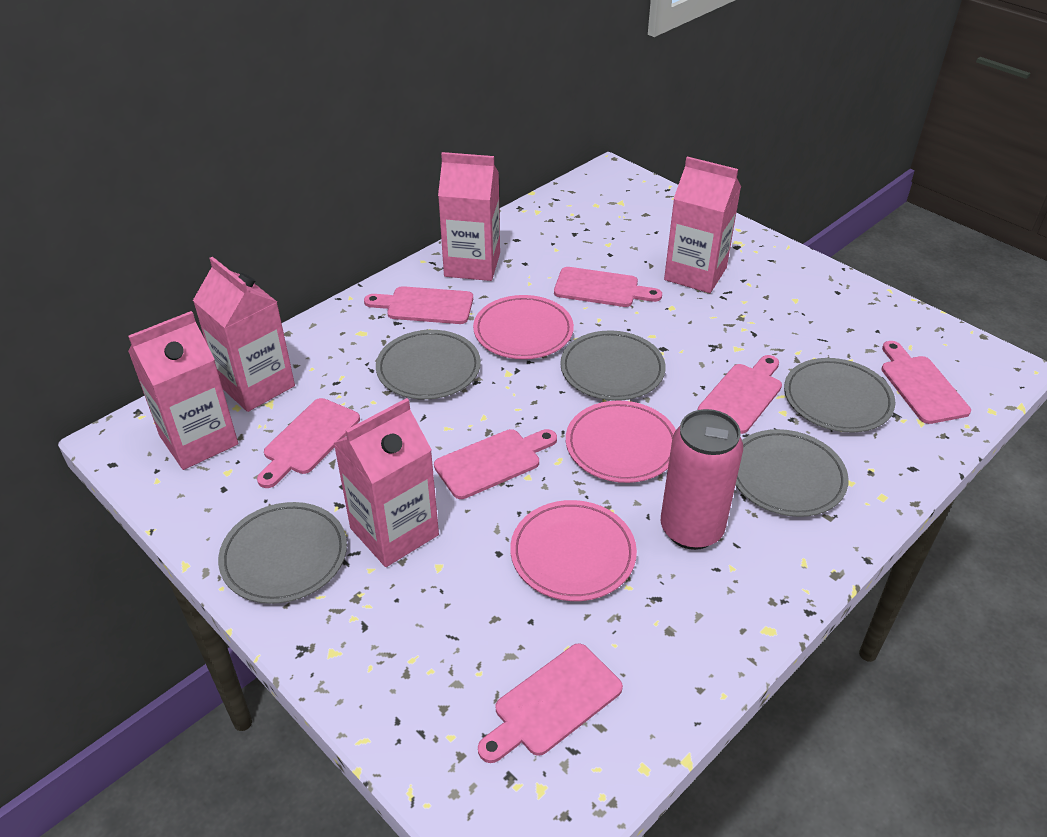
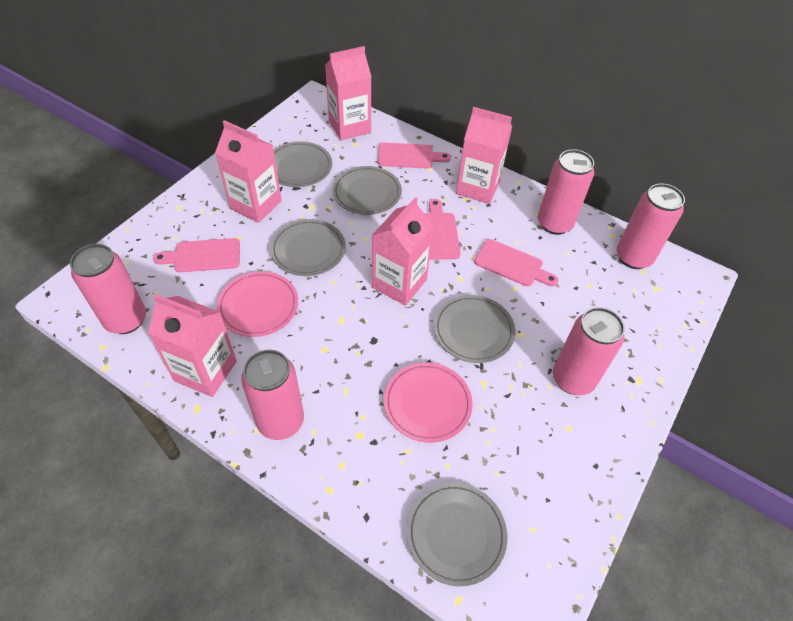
pink can: [661,409,743,550] = 1 -> [70,244,146,334] [241,350,304,440] [538,149,594,235] [553,307,625,395] [617,183,685,269] = 5
pink cutting board: [257,398,360,488] [364,286,473,324] [434,429,557,499] [478,643,623,763] [554,267,662,307] [698,355,782,434] [881,341,971,424] = 7 -> [153,238,240,272] [378,143,451,169] [424,199,460,260] [474,239,559,286] = 4
pink plate: [473,295,574,359] [510,500,637,601] [566,401,676,483] = 3 -> [217,272,298,337] [384,363,473,443] = 2

